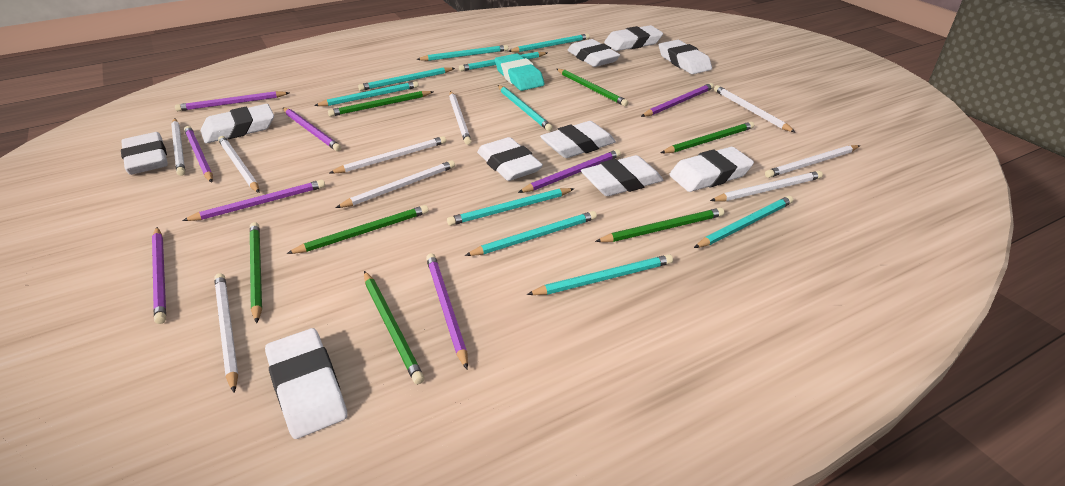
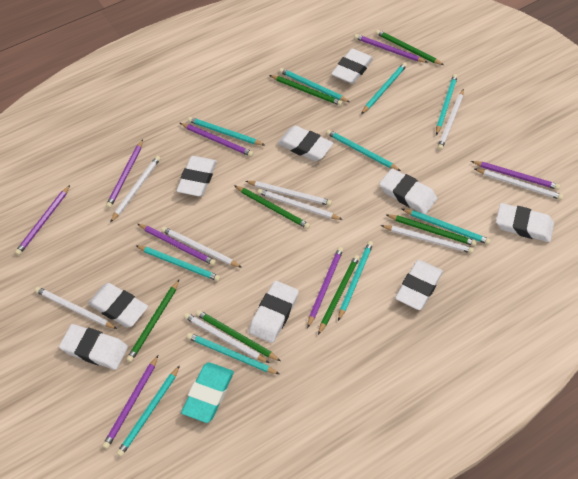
white eraser: [121,132,168,175] [201,104,274,143] [265,328,348,439] [477,137,543,181] [540,121,616,158] [567,39,620,67] [581,155,663,196] [604,25,663,51] [659,40,712,74] [669,147,754,192] = 10 -> [59,324,128,370] [88,283,148,327] [176,156,217,196] [249,281,299,343] [278,126,333,161] [331,49,373,84] [379,168,437,214] [395,260,443,310] [496,203,554,242] = 9

